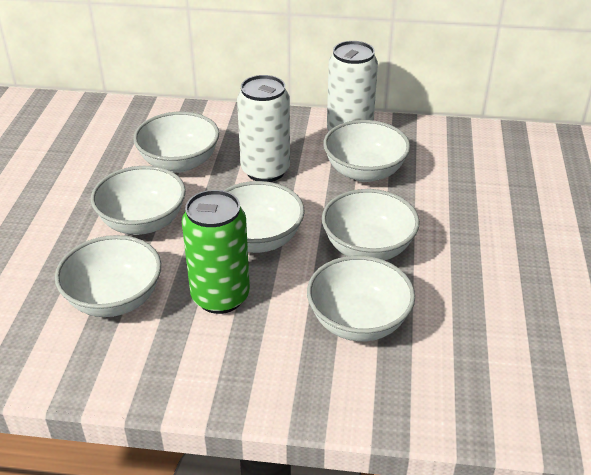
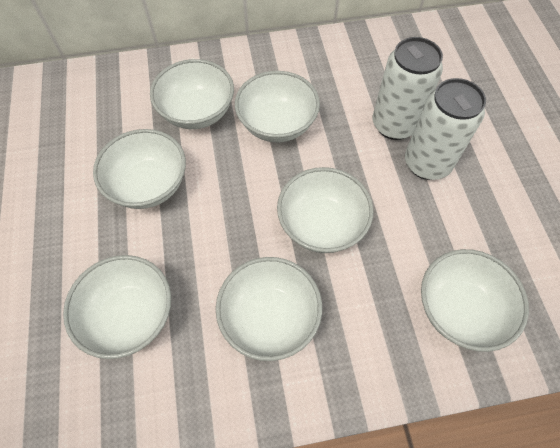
green can: [182,190,250,314] = 1 -> none = 0

